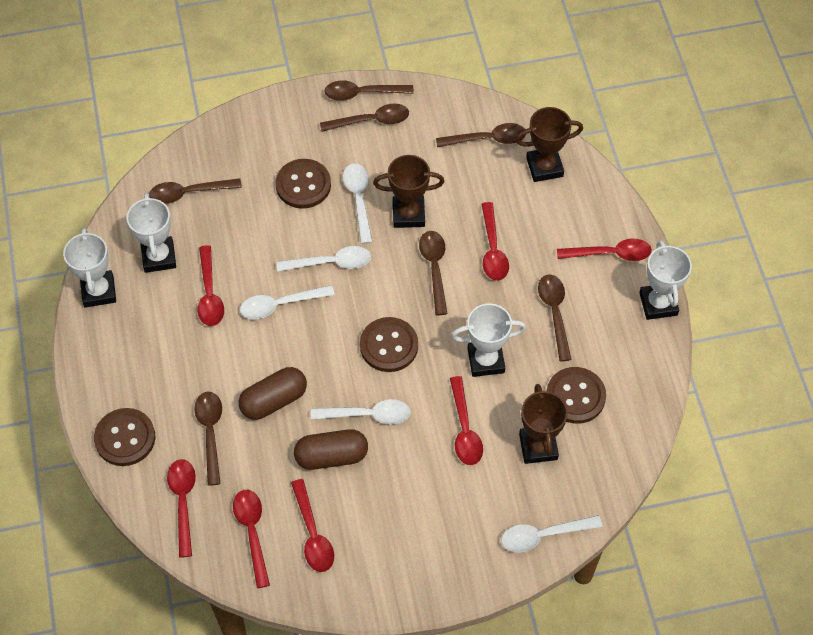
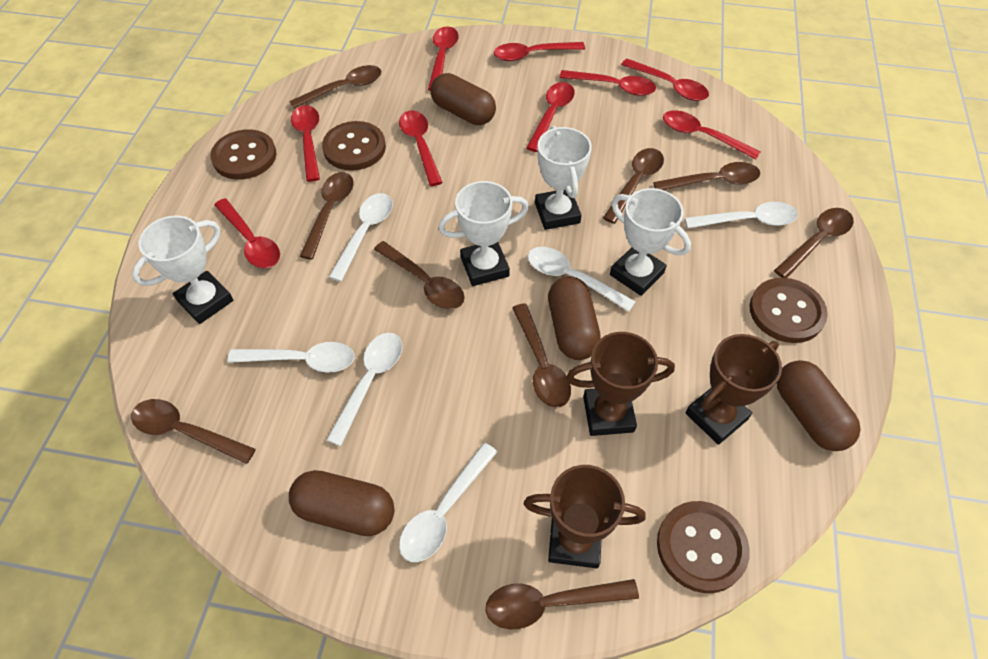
brown capsule: [239,367,307,420] [294,429,368,470] = 2 -> [289,470,395,536] [430,73,496,125] [548,276,601,360] [777,360,861,451] = 4
brown spoon: [149,178,242,204] [194,392,222,486] [320,104,409,132] [324,80,414,101] [419,231,447,315] [436,123,526,147] [538,274,572,361] = 7 -> [131,399,256,464] [289,65,382,109] [300,172,354,260] [374,241,465,309] [486,579,639,629] [512,304,571,408] [603,148,664,224] [653,162,760,190] [774,208,854,278] = 9
red spoon: [167,459,196,558] [197,245,224,326] [233,490,270,588] [291,479,334,572] [450,376,483,465] [482,202,509,281] [557,238,652,261] = 7 -> [214,198,280,268] [291,105,320,182] [399,110,443,186] [428,27,459,91] [494,42,585,61] [526,82,575,152] [559,70,656,96] [621,59,709,101] [663,110,761,160] = 9
white spoon: [240,285,335,319] [276,246,371,272] [311,399,411,424] [343,163,372,244] [501,515,602,552] = 5 -> [228,342,355,373] [326,333,402,446] [329,193,393,282] [399,443,498,562] [528,247,636,312] [685,202,798,229] = 6

